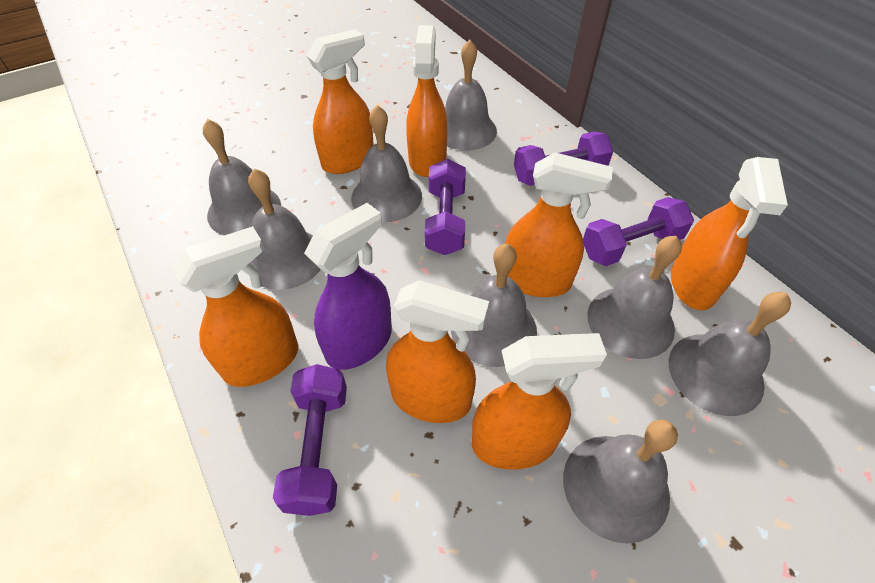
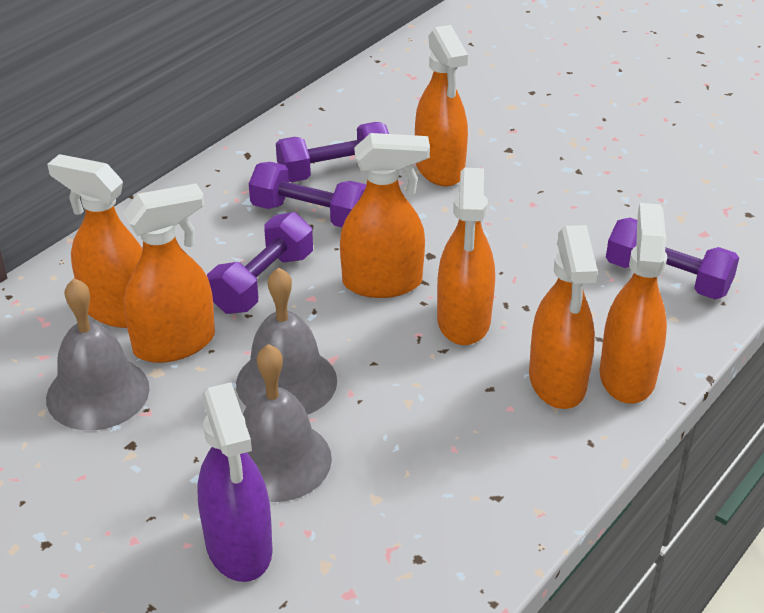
grey bell: [203,119,281,235] [248,168,321,290] [351,105,422,222] [445,40,497,150] [451,244,537,367] [563,419,678,544] [587,236,682,359] [668,292,791,416] = 8 -> [46,278,150,430] [236,268,337,415] [243,344,332,502] = 3

